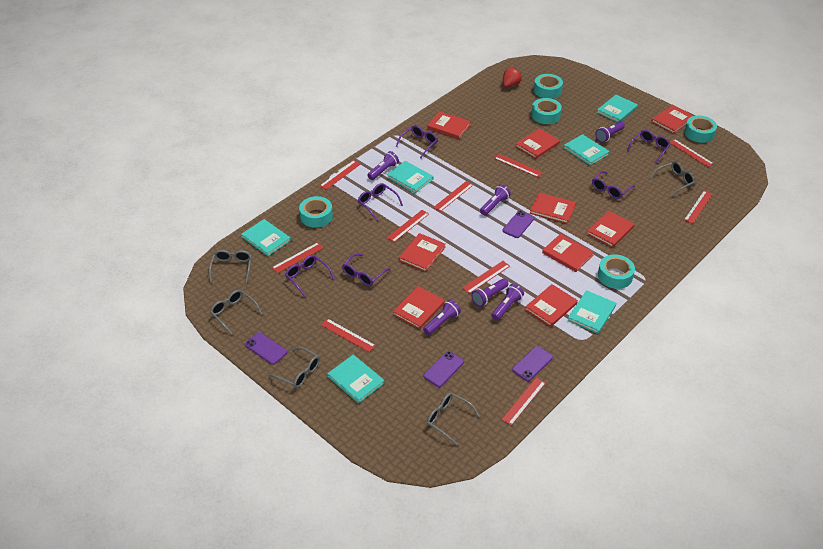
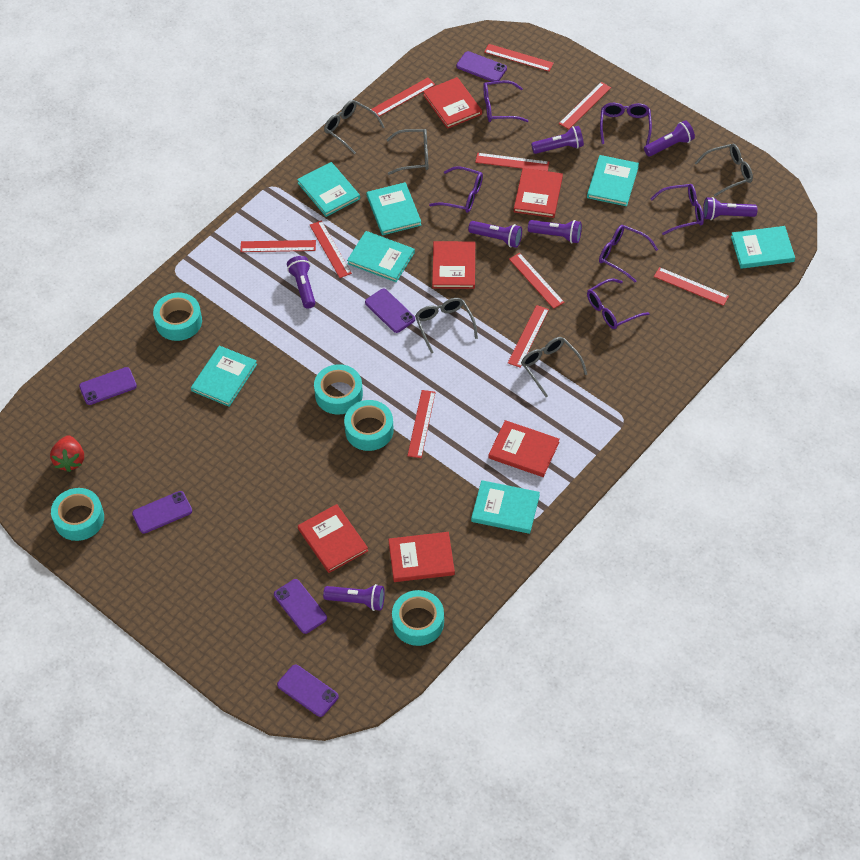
purple flashlight: [367,151,399,180] [423,299,461,335] [471,278,509,307] [480,184,511,215] [491,284,524,321] [595,121,625,143] = 6 -> [287,256,315,309] [323,584,385,611] [468,221,522,248] [528,220,582,243] [531,126,584,154] [644,120,695,157] [703,197,757,220] = 7
purple phone: [245,332,287,365] [423,351,464,387] [502,211,535,238] [512,346,553,381] = 4 -> [79,367,137,405] [132,491,192,534] [274,579,327,634] [277,665,339,717] [365,289,415,333] [456,51,507,82] = 6
red book: [393,286,445,329] [399,233,446,272] [427,111,471,139] [515,128,560,159] [525,284,578,327] [530,193,576,224] [542,234,594,272] [587,211,635,248] [651,105,694,134] = 9 -> [298,504,368,573] [388,532,455,582] [423,77,482,129] [432,241,475,289] [488,420,560,477] [514,168,563,218] = 6
turquoise book: [241,219,291,256] [327,355,384,403] [387,161,434,193] [564,134,609,166] [568,290,616,334] [596,95,638,123] = 6 -> [191,346,257,407] [297,162,360,217] [347,231,415,282] [367,182,421,235] [471,480,540,534] [587,155,639,206] [731,226,795,269] = 7

